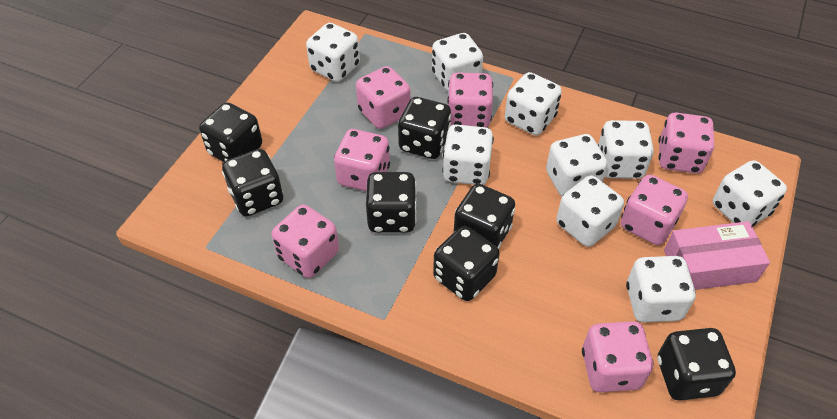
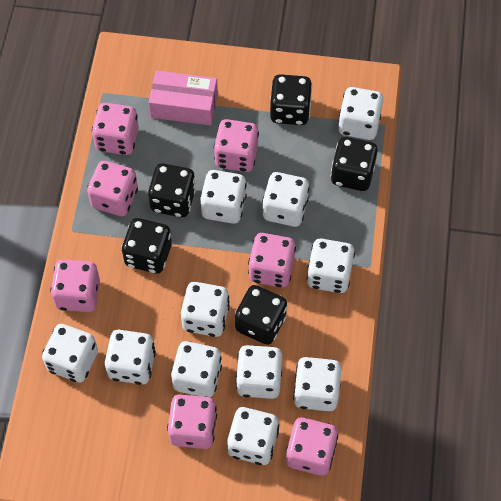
black dice: [199,102,262,162] [222,149,283,216] [366,172,417,233] [398,97,451,159] [433,226,500,301] [454,184,515,249] [657,328,736,401] = 7 -> [122,218,172,274] [148,163,196,217] [235,285,287,345] [270,74,312,125] [331,137,378,191] = 5
white dice: [306,23,360,82] [432,33,483,91] [442,124,494,185] [505,72,562,135] [546,134,608,197] [556,176,624,247] [598,120,654,179] [626,256,696,322] [713,160,787,227] = 9 -> [42,324,98,383] [105,330,156,385] [171,341,222,398] [181,282,230,337] [200,170,247,224] [227,407,279,465] [236,345,282,399] [262,172,310,227] [293,357,341,411] [307,238,355,293] [338,87,383,140] = 11

